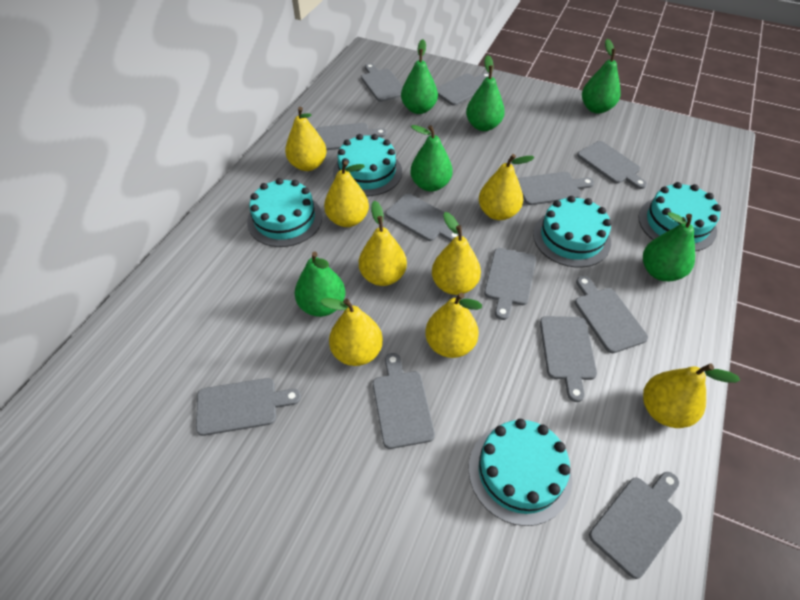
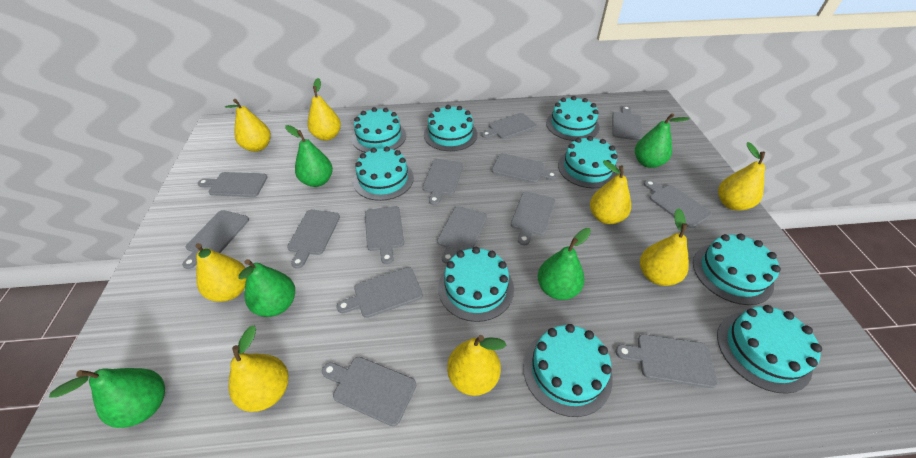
green pear: [295,252,345,317] [401,39,438,114] [411,125,453,191] [466,55,505,131] [582,39,620,113] [643,212,695,281] = 6 -> [49,368,165,428] [239,259,295,317] [285,125,333,187] [538,228,591,300] [635,113,690,168] = 5
grey cutting board: [196,378,301,436] [316,123,387,150] [361,63,403,102] [373,353,435,449] [385,194,458,241] [437,72,489,106] [484,248,536,320] [518,172,594,205] [540,316,597,402] [575,276,648,353] [577,141,647,189] [589,472,682,579] = 12 -> [182,210,249,269] [198,172,268,197] [287,210,340,269] [322,357,416,426] [337,267,423,318] [365,206,404,264] [422,159,463,205] [437,206,487,264] [482,113,537,139] [492,153,557,183] [511,191,555,245] [612,106,643,141] [616,334,718,388] [644,180,712,228] = 14
turquoise cake: [247,178,322,247] [333,134,402,196] [469,419,572,526] [533,196,611,267] [638,182,721,251] = 5 -> [352,107,406,153] [353,146,414,201] [424,105,478,151] [438,247,514,322] [523,324,613,417] [546,96,600,141] [558,136,618,188] [693,234,781,305] [717,305,822,394] = 9

